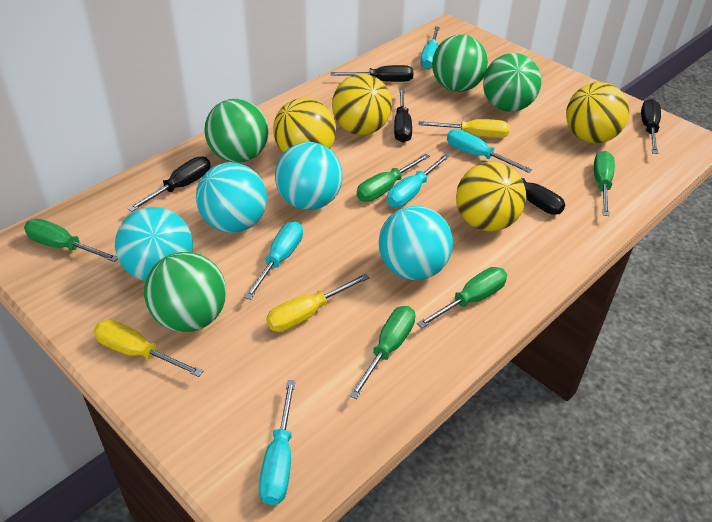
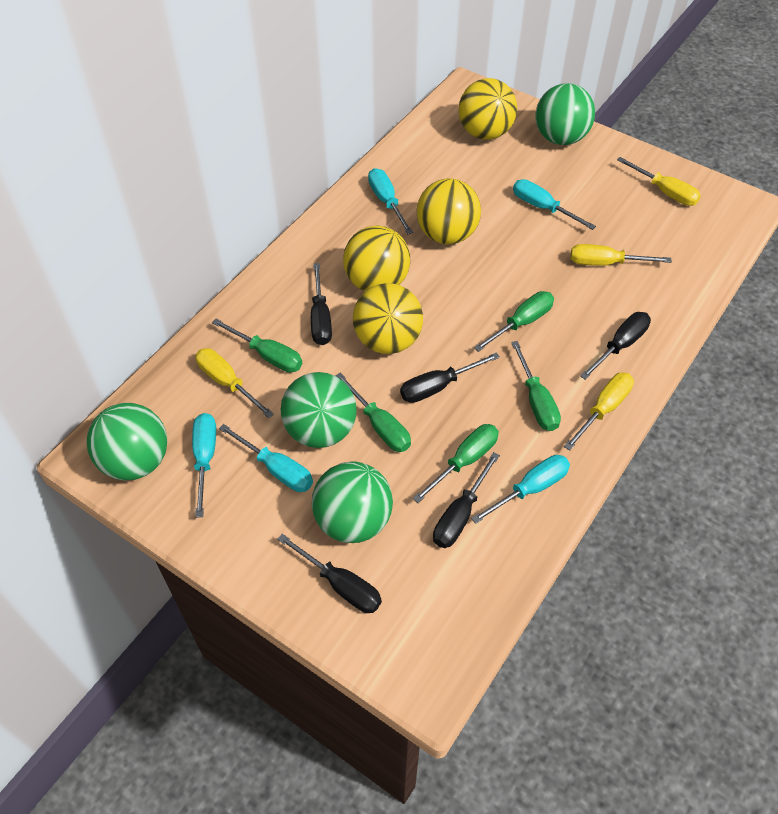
turquoise ball: [115,207,193,281] [196,162,267,233] [275,142,343,210] [379,206,453,280] = 4 -> none = 0
yellow screwdriver: [94,320,203,377] [266,273,370,332] [418,119,510,138] = 3 -> [196,348,274,418] [564,372,634,451] [570,244,672,266] [617,157,701,206] = 4

